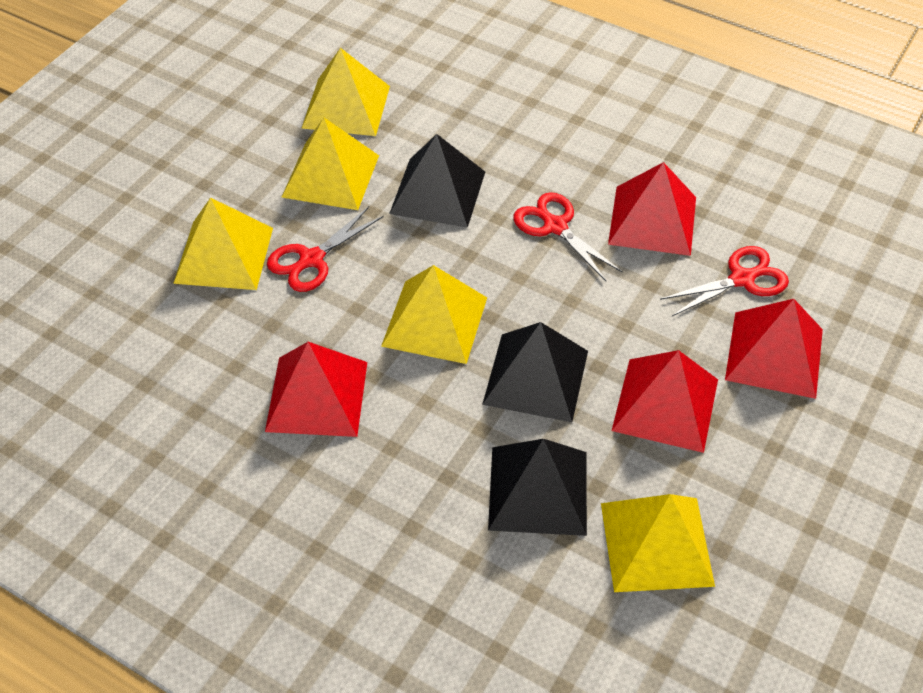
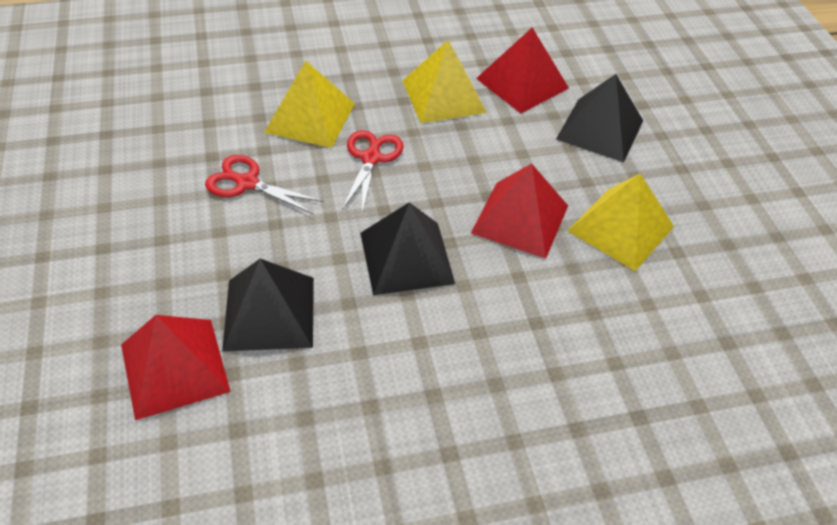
red pyramid: [265,342,367,437] [608,162,696,256] [612,350,718,453] [725,299,823,399] = 4 -> [121,315,231,420] [471,163,568,259] [476,28,569,113] = 3
red scissors: [267,207,384,292] [513,192,623,281] [660,246,789,316] = 3 -> [205,155,323,214] [342,130,404,214] = 2
yellow pyramid: [173,197,273,290] [282,118,379,210] [302,48,390,136] [381,265,487,364] [601,494,715,592] = 5 -> [264,61,355,148] [402,40,487,123] [568,174,674,271] = 3

